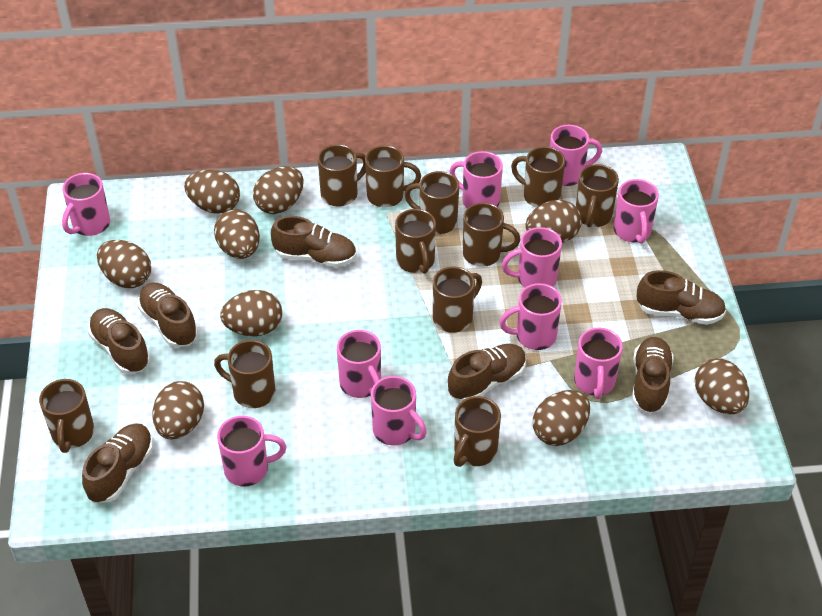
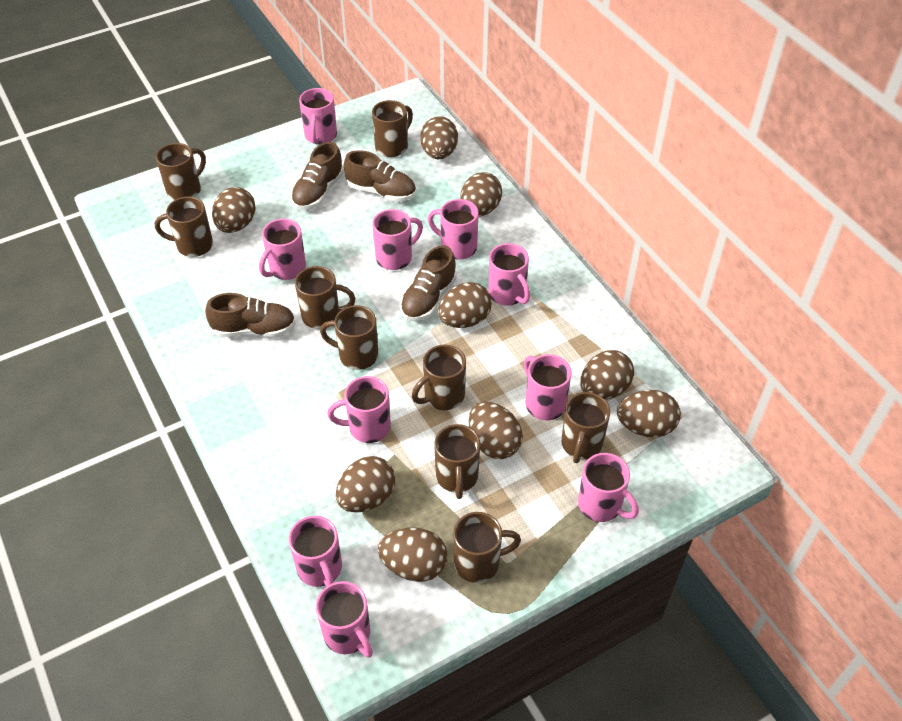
brown mug: [39,379,94,453] [214,340,275,408] [318,144,366,206] [365,145,421,208] [395,209,436,274] [404,171,459,234] [433,267,482,333] [454,396,501,467] [463,203,520,267] [511,146,565,208] [576,164,619,227] = 11 -> [155,196,213,257] [156,143,206,200] [295,266,355,329] [320,305,379,370] [372,100,413,157] [412,345,466,410] [434,424,480,499] [453,512,521,583] [561,392,610,463] = 9
brown shoe: [82,423,153,503] [88,308,150,374] [137,283,198,347] [271,216,356,267] [448,344,526,401] [632,337,674,413] [637,270,726,325] = 7 -> [205,293,296,337] [291,142,344,210] [343,150,416,202] [400,245,457,321] = 4

